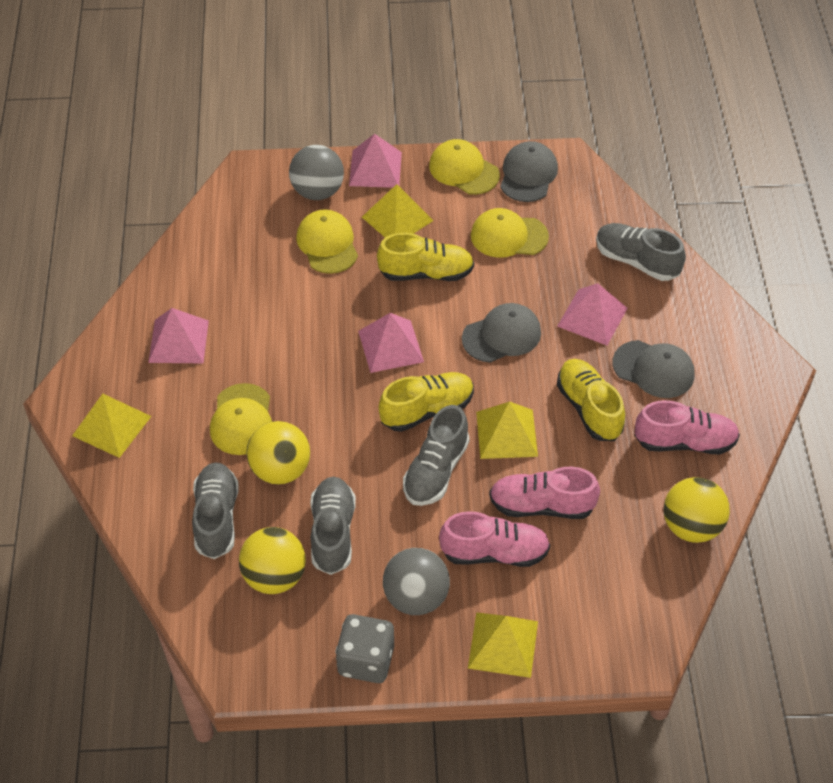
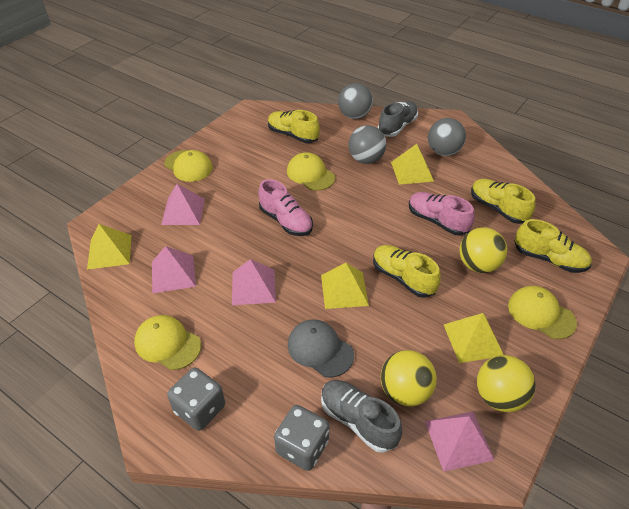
grey ball: [289,145,344,200] [383,548,450,615] = 2 -> [338,83,373,119] [348,125,386,164] [428,118,466,156] = 3
grey cap: [462,303,541,363] [500,141,558,202] [612,340,695,398] = 3 -> [288,319,354,377] = 1
grey dice: [336,614,394,683] = 1 -> [167,368,225,431] [274,405,330,471] = 2
grey shoe: [192,462,239,559] [310,477,356,575] [403,405,470,506] [596,223,686,281] = 4 -> [321,380,402,453] [378,101,418,137] = 2
pink shoe: [439,511,550,567] [489,467,600,519] [635,400,740,454] = 3 -> [258,179,313,236] [409,192,475,235] = 2
yellow shoe: [377,233,474,281] [378,372,474,432] [557,359,625,441] = 3 -> [268,110,320,143] [373,245,441,298] [471,179,535,224] [514,219,592,273] = 4

